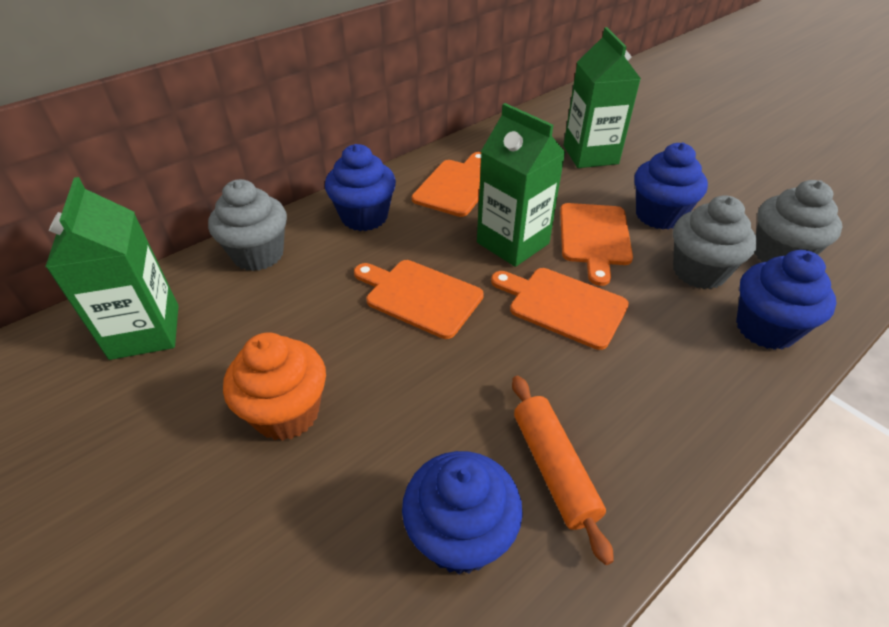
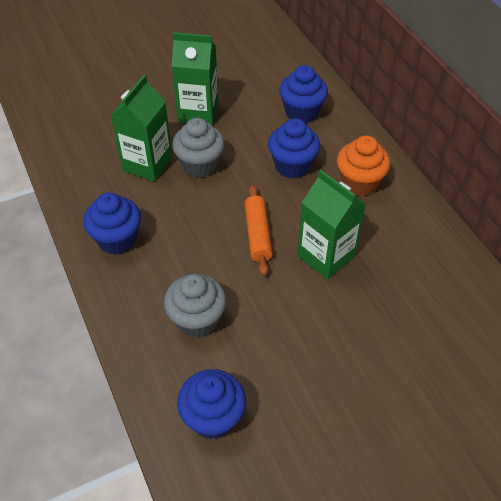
grey cupcake: [208,179,287,271] [673,195,757,289] [755,180,843,262] = 3 -> [164,274,226,338] [172,118,225,178] = 2
orange cutting board: [354,260,484,339] [412,152,481,217] [491,268,629,350] [560,203,633,286] = 4 -> none = 0

